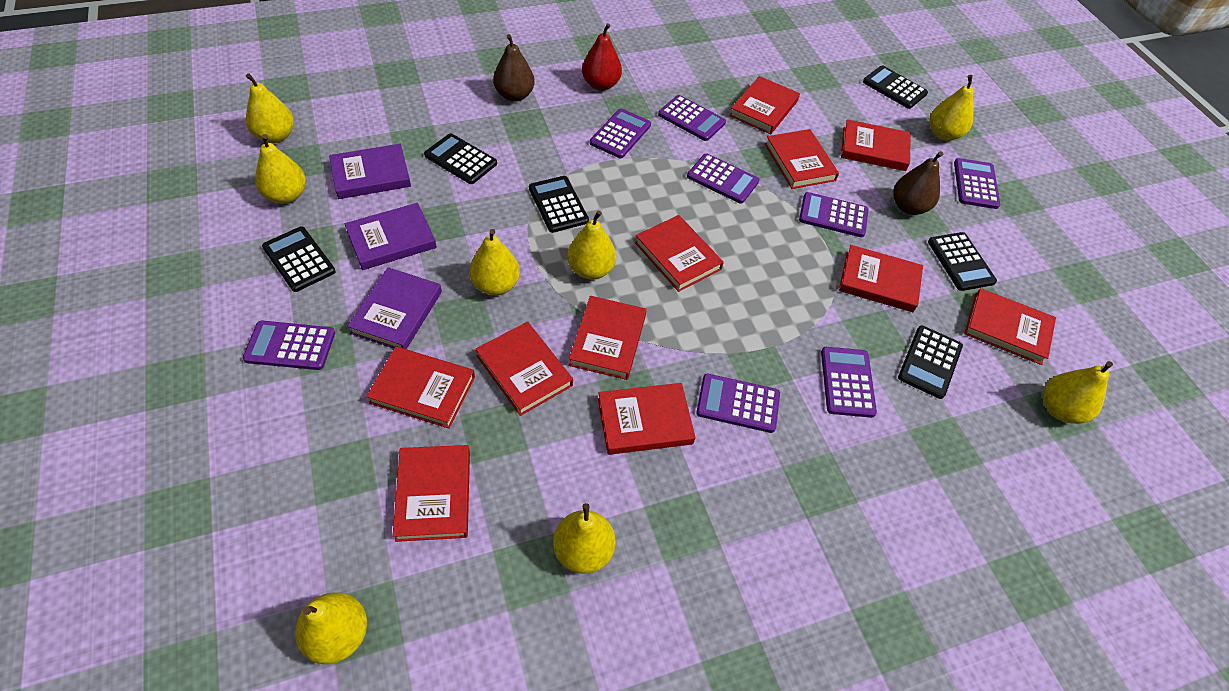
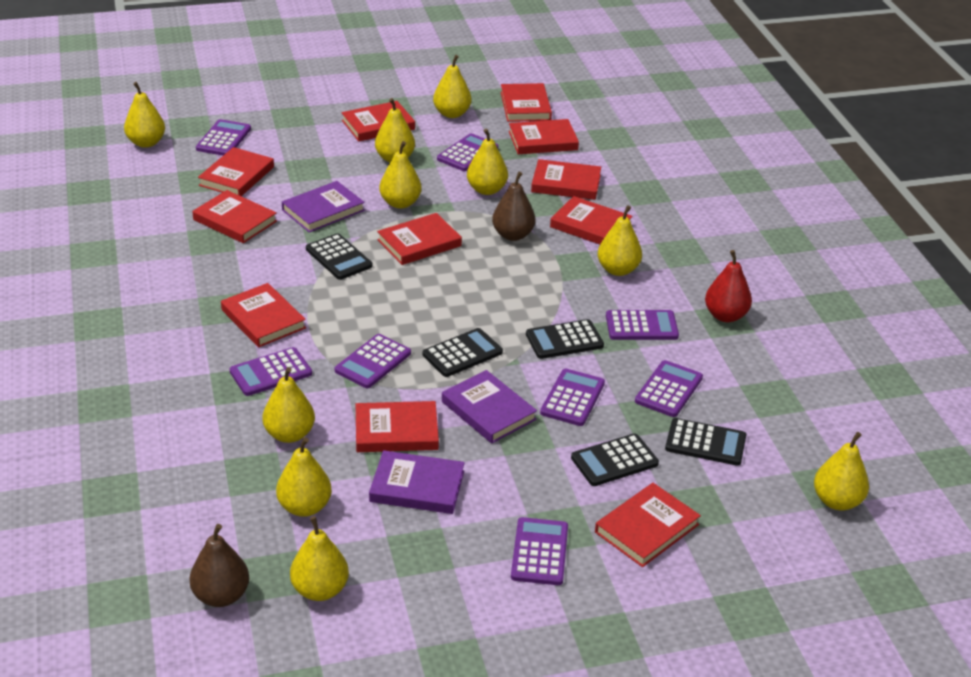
black calculator: [262,226,336,292] [424,133,497,184] [529,176,589,233] [863,65,928,109] [898,325,963,399] [928,232,997,291] = 6 -> [306,233,372,280] [423,328,503,377] [526,319,604,359] [571,433,659,486] [665,418,746,466] = 5
yellow pear: [246,73,294,143] [255,134,306,204] [295,592,367,664] [469,229,520,295] [553,503,616,574] [567,211,616,280] [930,75,974,141] [1043,361,1113,424] = 8 -> [124,82,165,148] [262,367,315,443] [276,437,332,517] [290,516,349,601] [375,98,415,163] [379,141,421,209] [433,55,472,118] [467,128,508,195] [598,205,642,276] [814,432,869,511] = 10

